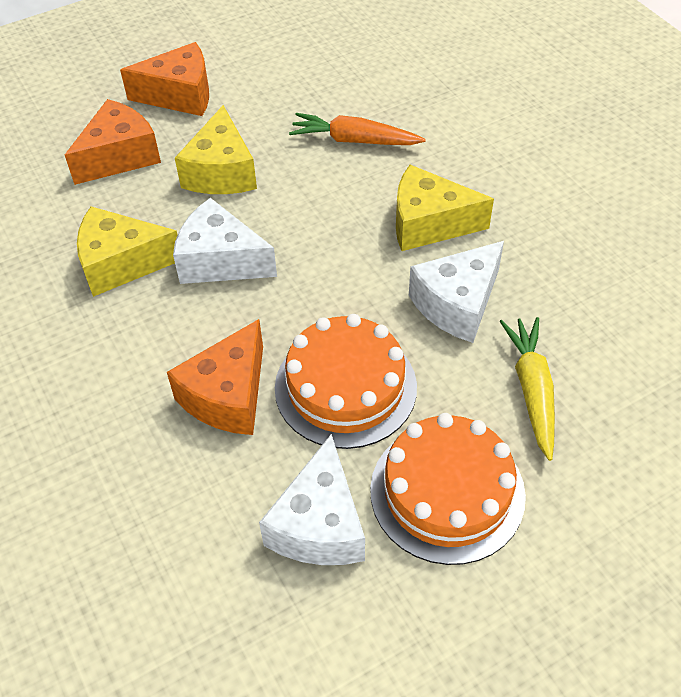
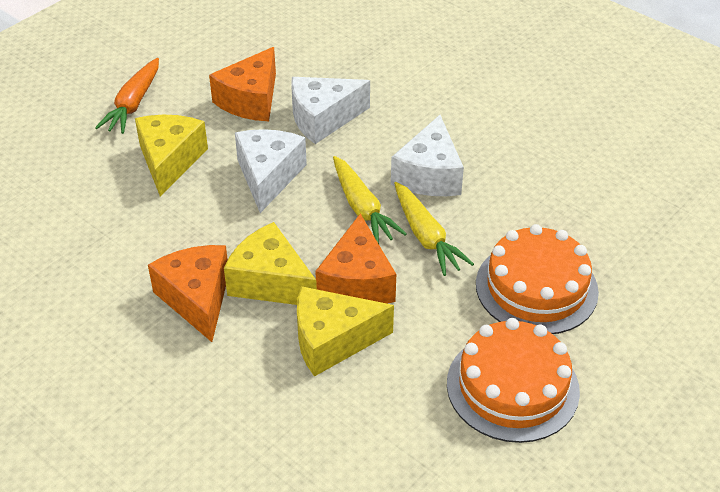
yellow carrot: [499,317,555,461] = 1 -> [333,156,407,244] [394,182,474,276] = 2

